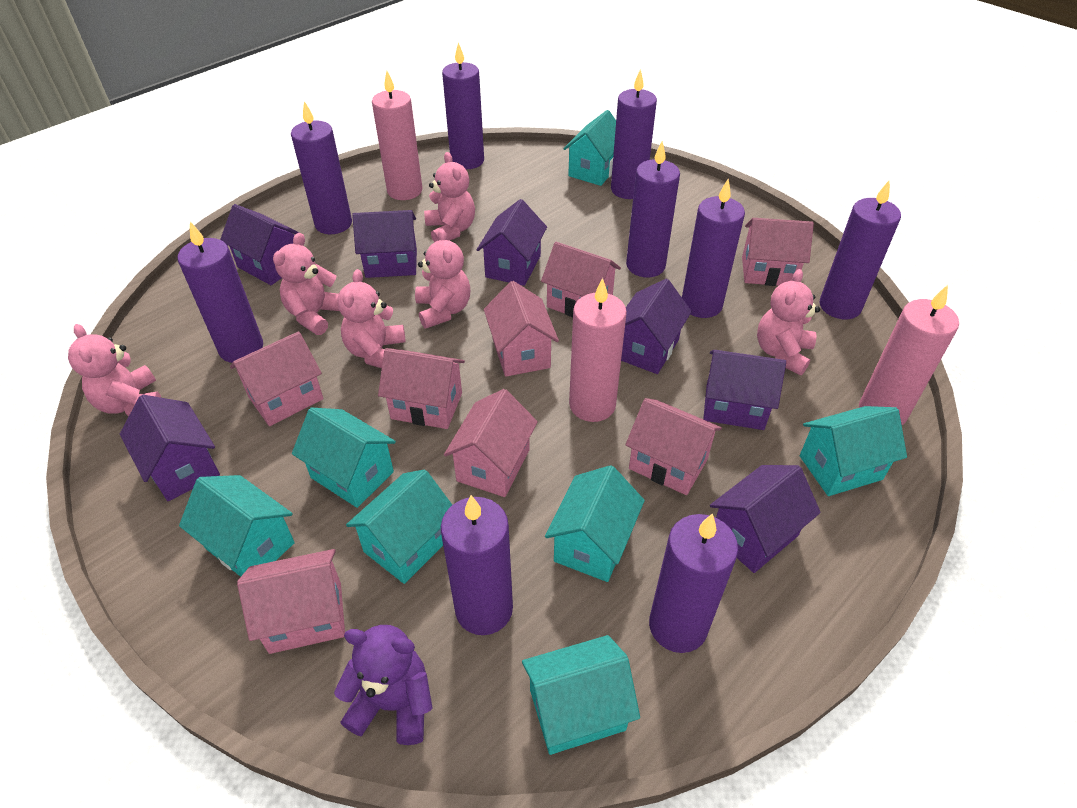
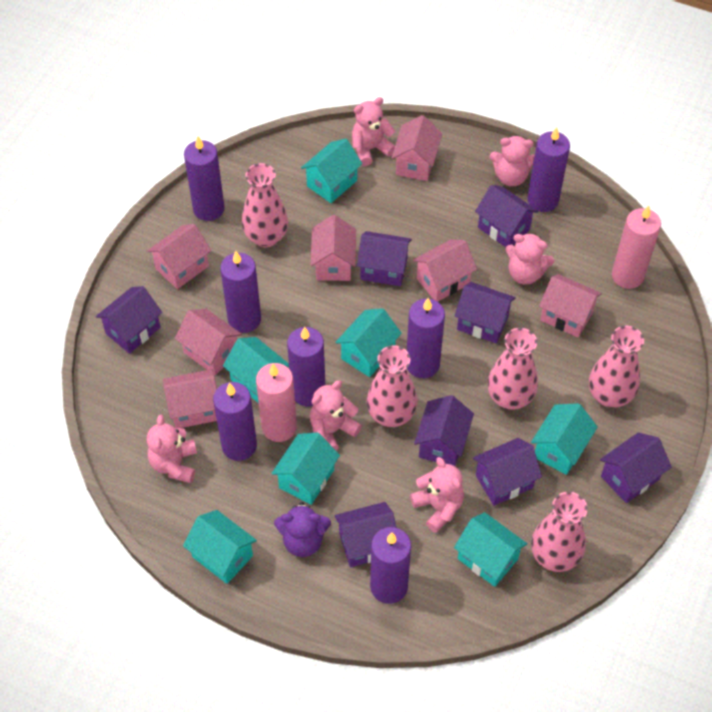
pink candle: [372,71,422,200] [569,278,627,422] [859,285,959,425] = 3 -> [256,363,297,442] [612,205,661,289] = 2
pink house: [230,331,324,426] [237,549,345,654] [378,348,465,429] [444,389,538,497] [484,281,559,377] [541,242,621,317] [625,398,722,495] [742,218,814,286] = 8 -> [147,224,211,289] [163,369,217,428] [175,309,242,375] [311,215,356,281] [392,115,442,181] [413,239,477,302] [539,274,602,338] = 7
pink vase: none = 0 -> [242,163,288,247] [367,345,417,427] [488,328,538,410] [531,492,588,572] [589,326,644,408] = 5
purple candle: [178,222,263,363] [291,101,352,234] [441,495,513,635] [442,42,484,169] [611,69,657,199] [626,141,680,277] [649,513,738,653] [682,179,745,318] [820,180,901,319] = 9 -> [184,136,225,221] [213,382,257,461] [220,251,261,333] [287,327,325,406] [370,527,411,604] [407,298,445,378] [527,127,570,212] = 7
purple house: [120,395,220,501] [220,204,299,285] [352,210,417,278] [477,199,547,286] [621,279,692,374] [703,350,786,430] [710,465,821,573] = 7 -> [96,286,162,354] [334,502,396,567] [357,231,412,286] [414,395,474,466] [455,282,516,343] [473,438,542,506] [475,185,538,247] [600,433,671,503] = 8

